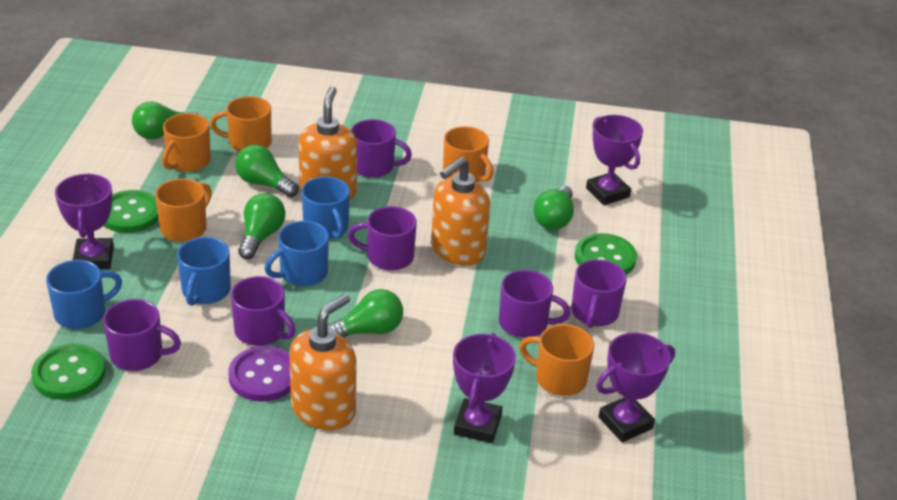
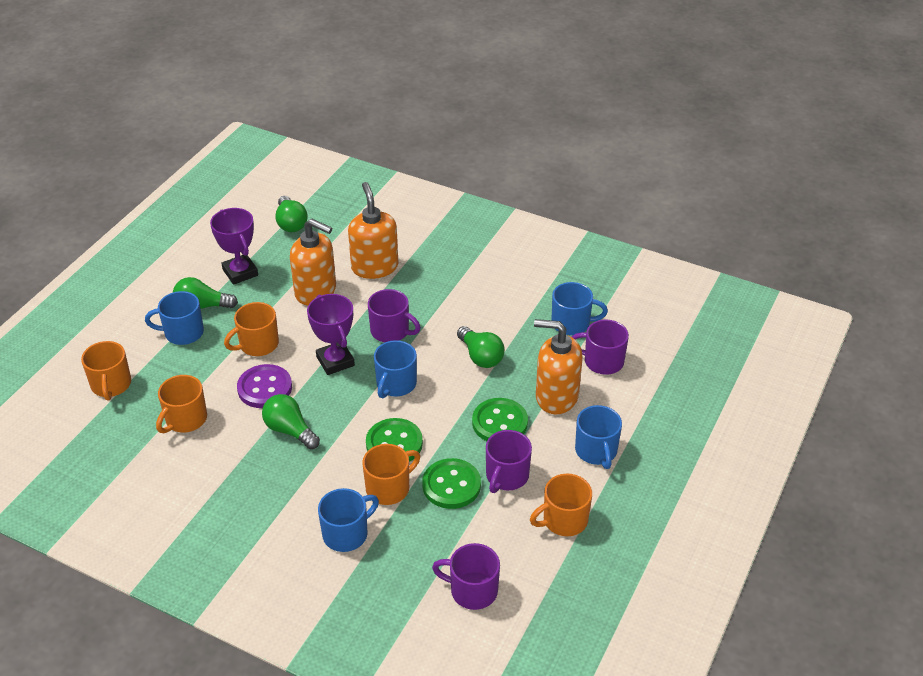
blue mug: [46,260,122,329] [177,237,231,306] [265,221,329,286] [302,177,350,239] = 4 -> [145,291,204,345] [318,488,379,552] [374,340,417,398] [551,282,608,335] [575,405,622,469] = 5
green light bulb: [132,101,199,139] [235,145,299,198] [238,193,285,259] [328,289,403,338] [533,185,574,230] = 5 -> [173,277,238,309] [262,394,320,449] [275,196,308,232] [457,326,504,368] = 4
purple mug: [103,299,181,371] [231,276,296,346] [348,206,417,271] [351,119,412,178] [499,270,571,338] [571,259,627,328] = 6 -> [368,289,421,342] [432,543,500,610] [486,430,532,493] [571,319,629,375] = 4
purple trophy: [55,173,114,269] [453,333,516,443] [586,115,643,205] [596,332,675,442] = 4 -> [210,208,258,285] [307,294,355,375] = 2

